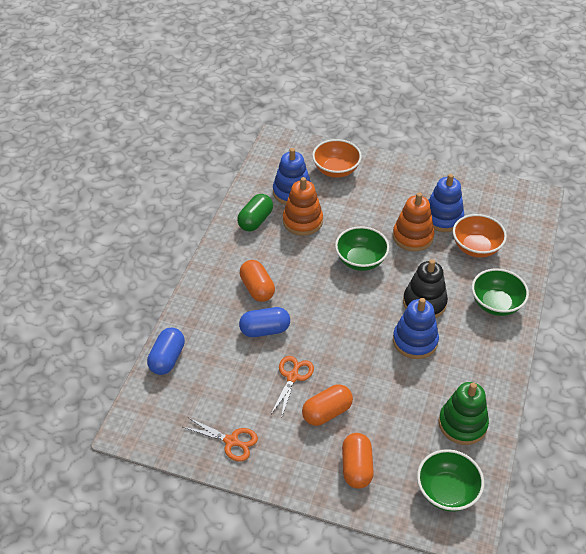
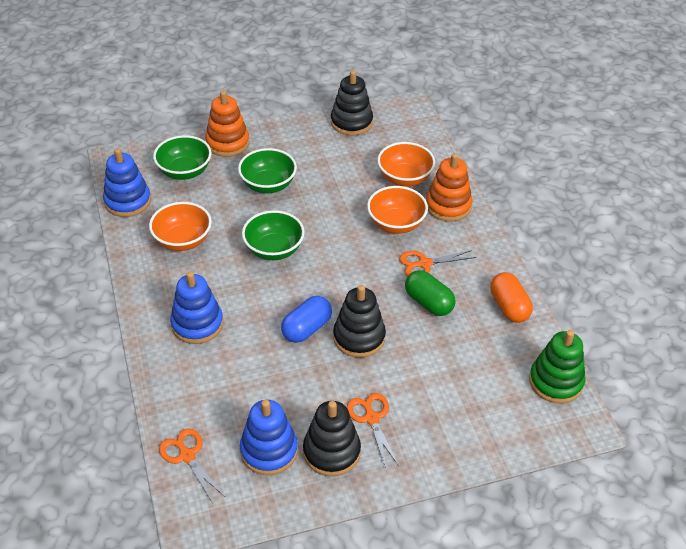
black stacking toy: [403,259,448,318] = 1 -> [303,401,361,476] [331,70,373,136] [333,285,386,358] = 3
blue capsule: [147,328,185,375] [239,307,290,337] = 2 -> [281,296,332,343] = 1
orange bowl: [312,139,362,178] [453,214,507,258] = 2 -> [149,202,212,251] [367,186,428,234] [377,142,435,187] = 3
orange capsule: [240,260,275,302] [302,384,353,426] [342,433,374,489] = 3 -> [490,272,533,323] = 1
orange scissors: [183,418,258,461] [271,356,314,419] = 2 -> [159,428,224,503] [347,393,399,468] [399,250,476,276] = 3

